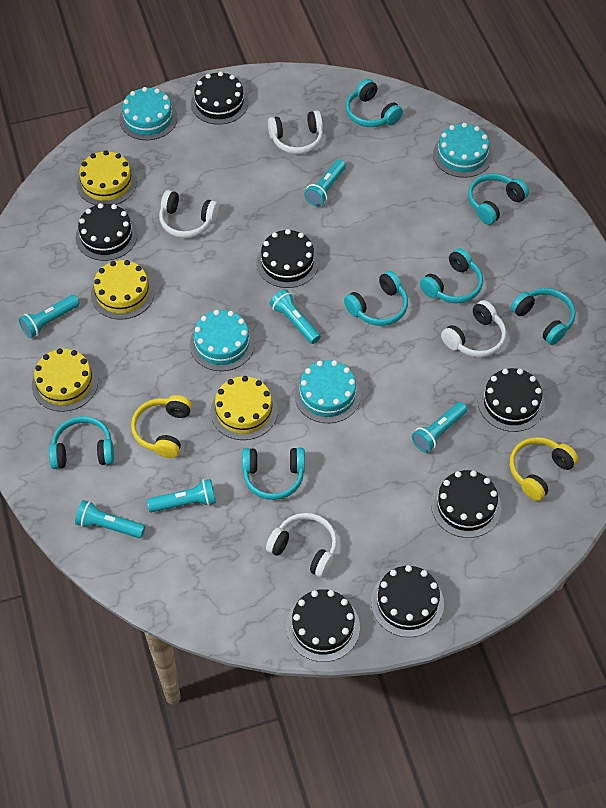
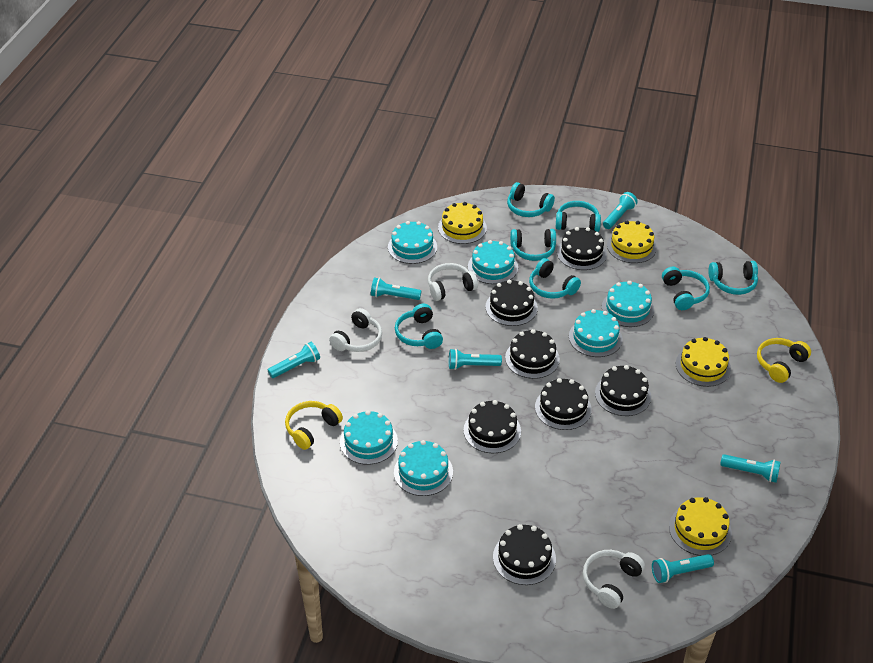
turquoise cake: [119,87,178,140] [190,310,255,371] [294,360,361,423] [433,123,492,178] = 4 -> [340,410,398,465] [388,221,437,264] [394,440,453,496] [468,240,518,284] [569,309,622,357] [602,281,654,327] = 6
white headphones: [159,190,219,238] [266,513,337,578] [268,111,323,154] [441,300,506,357] = 4 -> [329,308,382,352] [428,263,478,301] [583,550,645,609] = 3

